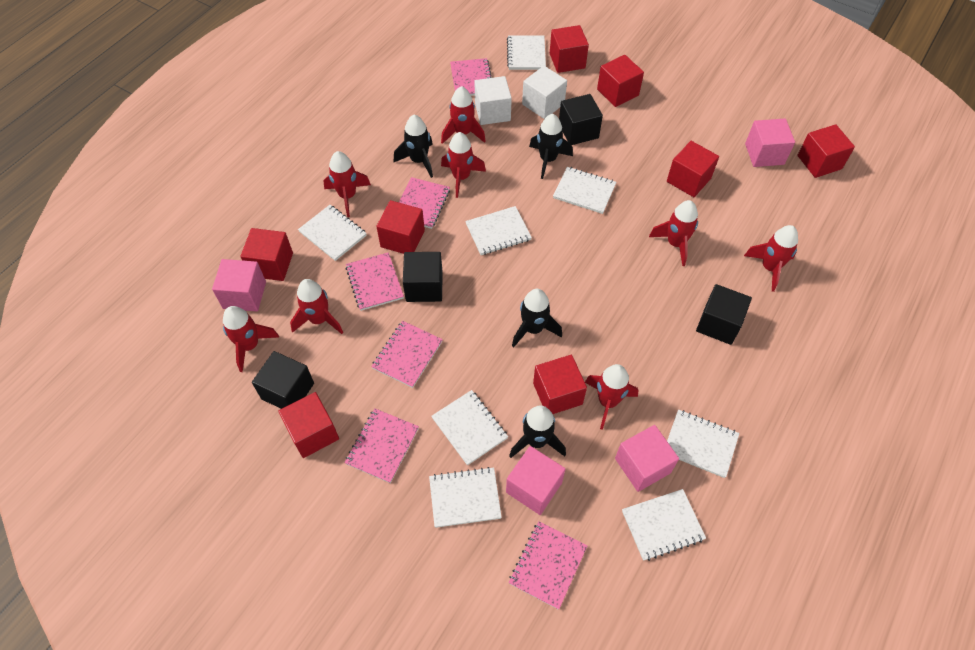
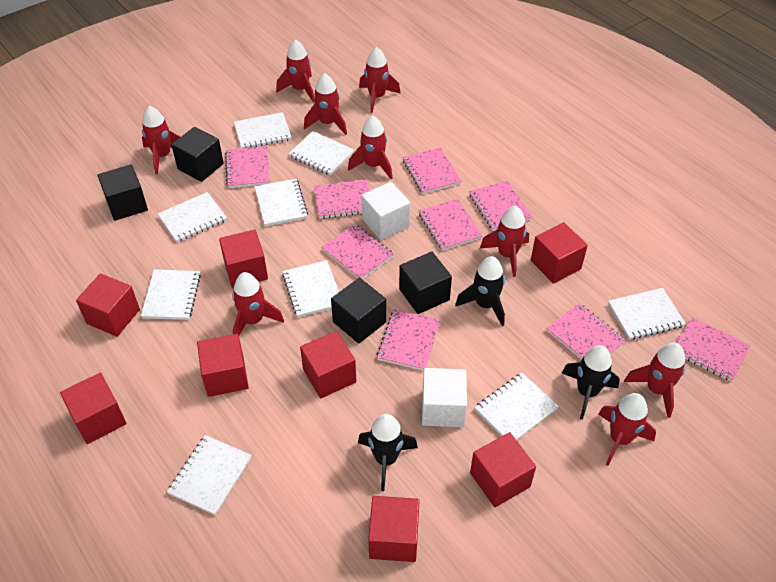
black rocket: [394,115,433,178] [509,405,566,458] [512,289,562,348] [529,114,573,179] = 4 -> [358,414,418,491] [455,256,505,326] [562,345,620,420] = 3
pink cube: [212,259,266,311] [506,446,565,515] [615,425,679,492] [745,118,795,167] = 4 -> none = 0
pink notebook: [345,408,419,483] [346,252,404,311] [371,321,443,388] [399,177,450,229] [450,58,492,96] [509,521,587,609] = 6 -> [225,146,270,188] [314,180,369,219] [322,224,394,279] [377,309,440,371] [403,148,461,194] [419,199,482,251] [469,181,532,230] [547,303,626,360] [676,317,751,382] = 9
red rocket: [223,306,279,372] [290,279,343,334] [323,151,371,217] [441,86,486,144] [441,132,486,198] [585,364,638,430] [649,200,698,266] [744,225,798,292] = 8 -> [142,106,180,174] [232,272,284,336] [276,39,315,102] [304,73,347,135] [348,115,393,179] [359,47,401,113] [480,206,529,277] [599,393,656,466] [624,343,685,418] = 9
white notebook: [298,205,367,261] [429,467,502,528] [431,390,508,465] [465,206,532,255] [507,35,546,70] [553,167,616,214] [622,489,706,561] [667,409,740,478] = 8 -> [141,270,201,320] [158,192,227,242] [167,435,252,515] [234,112,292,148] [255,179,308,226] [282,260,339,317] [288,131,354,176] [475,373,559,440] [608,288,686,340] = 9

